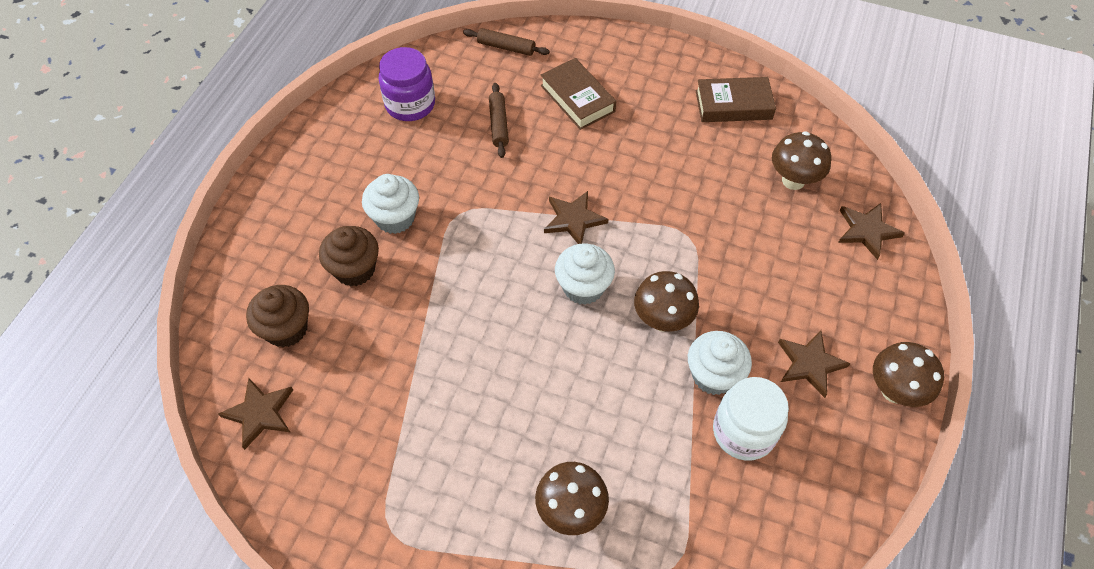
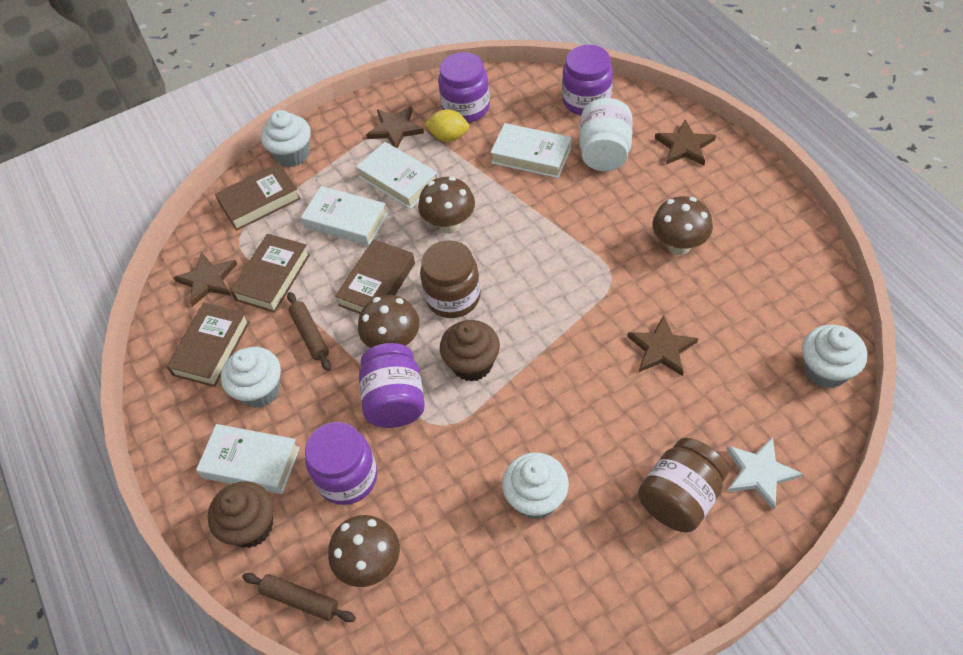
brown book: [541,58,616,130] [695,77,776,122] = 2 -> [166,302,250,387] [215,163,301,231] [230,234,310,313] [335,239,415,314] = 4
brown jar: none = 0 -> [420,240,481,318] [638,438,729,532] = 2
purple jar: [379,47,435,121] = 1 -> [305,422,377,505] [359,343,425,428] [438,52,490,123] [562,45,613,115] = 4
white book: none = 0 -> [196,424,300,494] [301,186,388,246] [356,142,438,209] [490,123,571,178] = 4
white cupcake: [362,174,419,234] [555,244,615,305] [688,331,752,395] = 3 -> [221,347,281,408] [261,110,311,167] [502,452,569,519] [802,325,867,388] = 4
white star: none = 0 -> [726,437,803,510] = 1
yellow lemon: none = 0 -> [425,109,469,142] = 1

